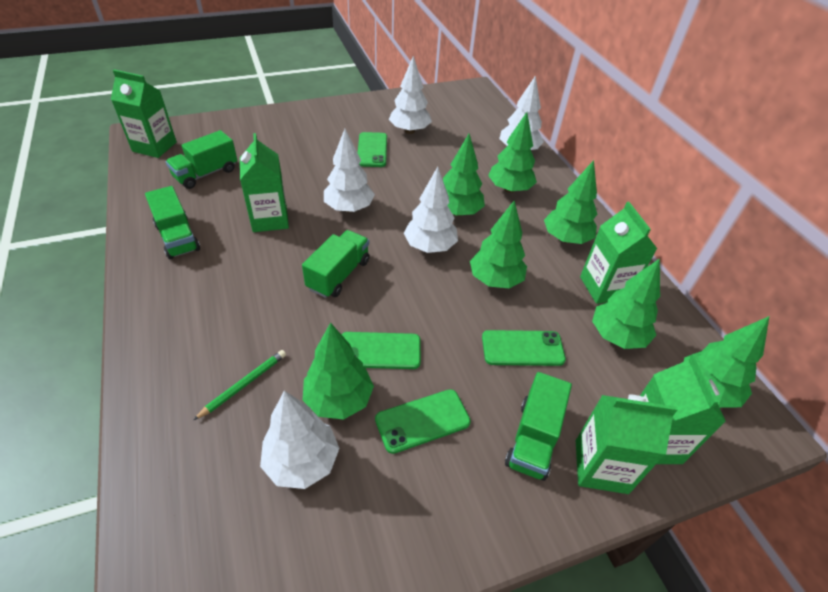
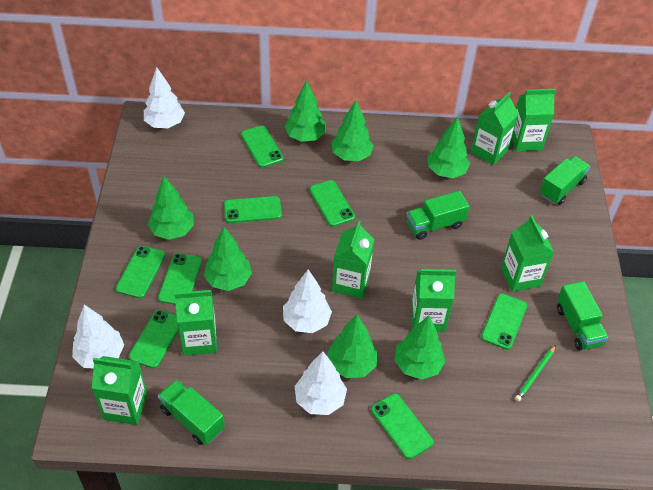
green carton: [111,69,177,158] [240,133,289,232] [576,394,678,494] [580,202,657,304] [640,354,726,464] = 5 -> [92,356,147,425] [174,290,217,356] [332,221,374,299] [411,269,456,332] [471,92,519,165] [501,215,554,292] [512,89,556,151] = 7
green phone: [341,332,421,369] [358,132,387,167] [375,389,471,454] [482,330,566,366] = 4 -> [116,246,165,298] [129,310,179,369] [158,253,202,305] [224,196,282,223] [241,126,284,168] [309,180,355,227] [371,393,434,459] [481,294,527,350] = 8
white tree: [260,391,340,489] [324,129,375,213] [389,56,432,134] [404,167,458,253] [499,76,544,150] = 5 -> [72,304,124,369] [144,67,185,128] [283,269,332,333] [295,352,347,415] = 4

